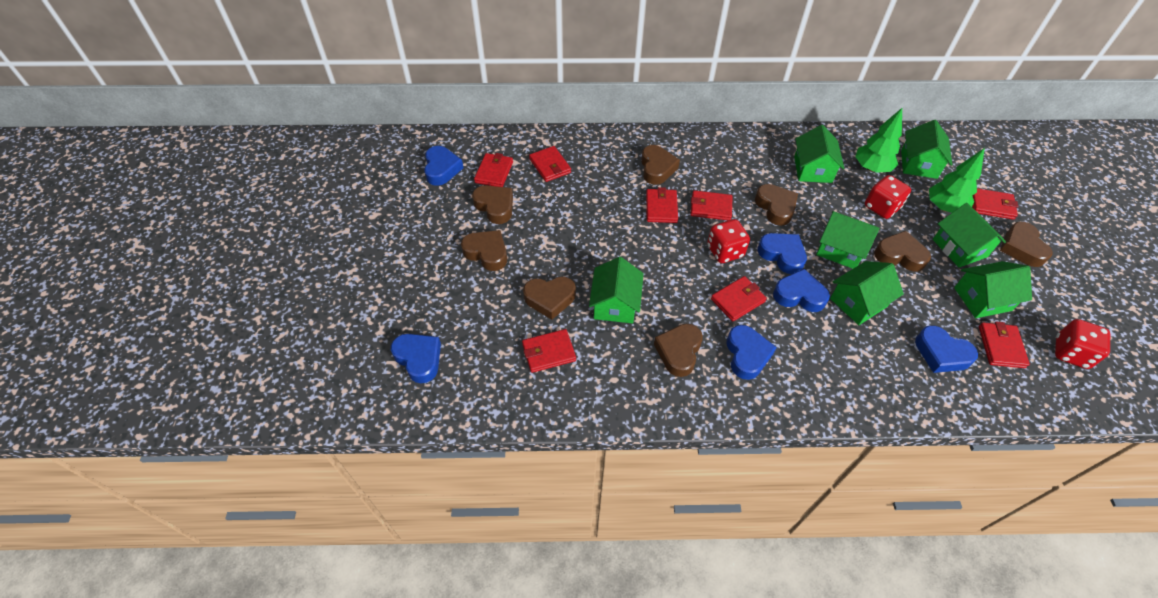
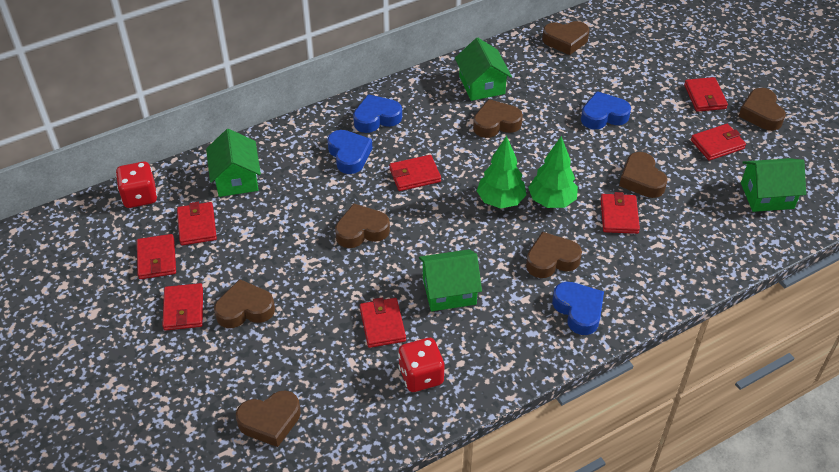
blue heart: [391,334,441,383] [424,146,464,186] [726,325,777,380] [757,233,807,274] [773,269,830,312] [915,325,978,373] = 6 -> [327,130,372,174] [353,94,402,133] [552,282,604,335] [581,91,631,129] = 4
green house: [589,257,644,324] [794,125,844,183] [816,211,880,269] [830,261,904,325] [901,120,953,179] [933,203,1006,267] [954,261,1032,318] = 7 -> [206,129,261,197] [419,249,482,311] [455,37,512,101] [741,158,806,212] = 4
red dice: [707,219,750,263] [865,175,911,219] [1055,319,1110,369] = 3 -> [116,162,157,208] [398,338,445,392] = 2

